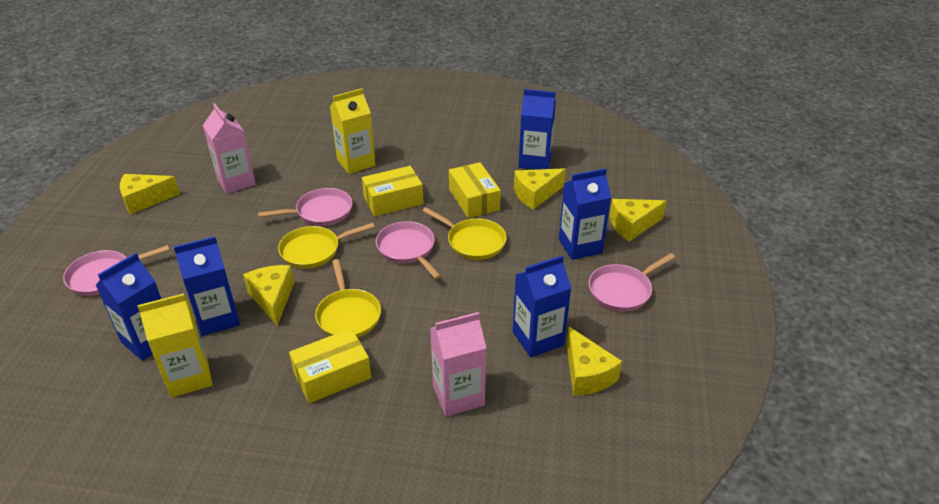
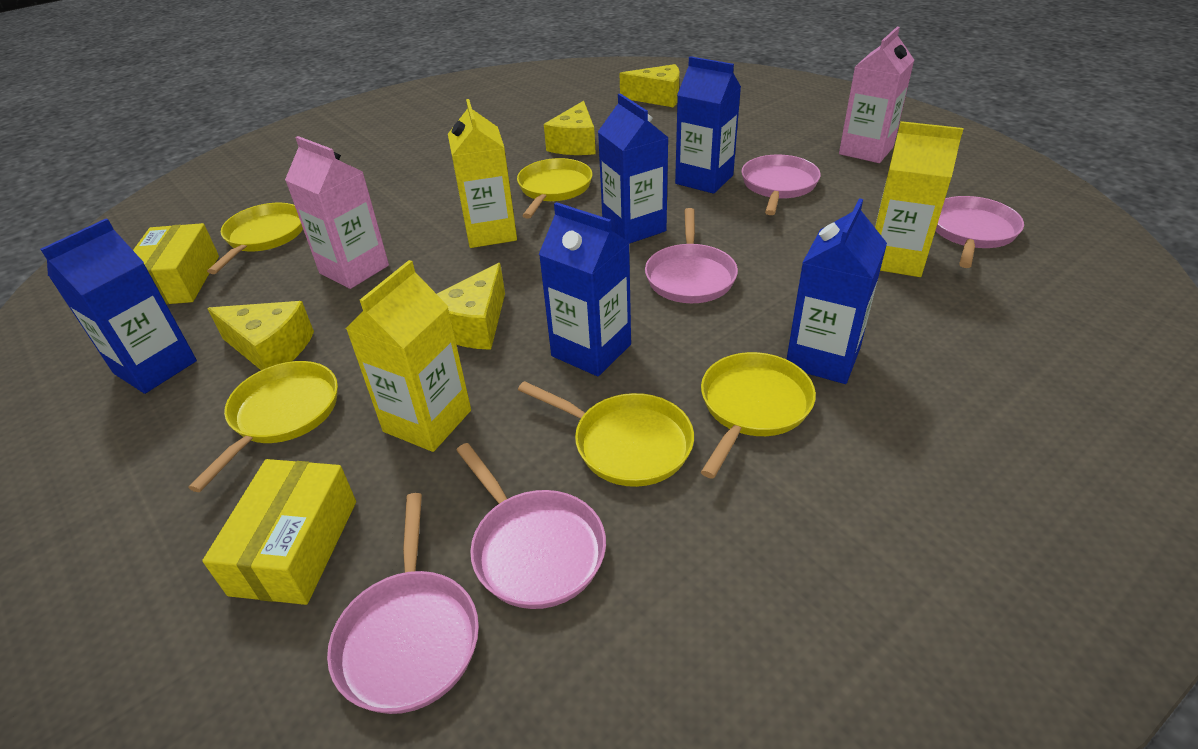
pink pan: [63,245,170,296] [258,188,353,226] [376,221,441,279] [588,253,675,311] = 4 -> [327,493,479,714] [456,443,606,609] [645,208,738,303] [741,154,821,215] [935,196,1024,268] = 5
yellow box: [289,328,371,403] [362,166,423,216] [449,162,501,218] = 3 -> [133,223,219,305] [202,459,356,605] = 2
yellow carton: [137,293,213,398] [330,88,375,174] = 2 -> [346,260,471,452] [448,99,517,248] [875,121,964,277] = 3
yellow cheese: [120,174,180,215] [243,265,294,326] [514,168,566,210] [567,327,622,396] [609,199,667,241] = 5 -> [207,301,314,370] [437,263,505,350] [544,101,596,155] [620,64,680,107] = 4
yellow pan: [278,222,375,269] [315,259,381,338] [422,207,507,260] = 3 -> [188,361,338,492] [207,203,303,274] [517,158,592,219] [518,381,694,487] [701,352,816,479] = 5

